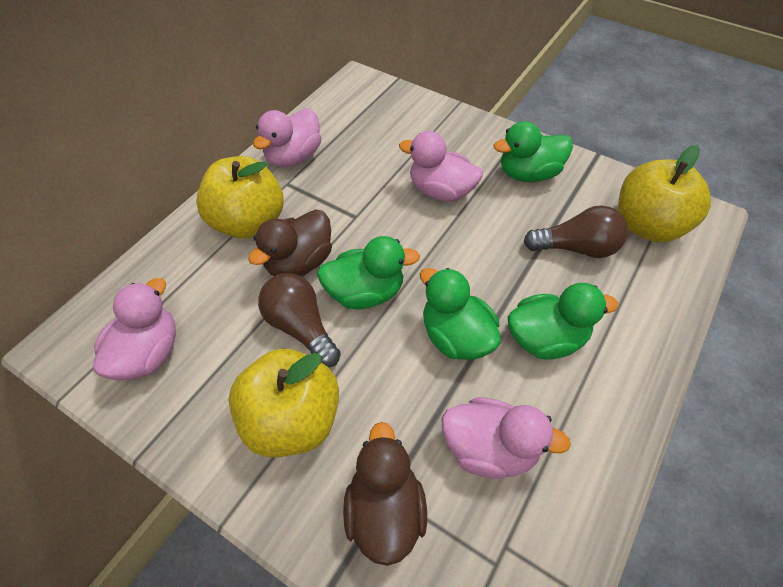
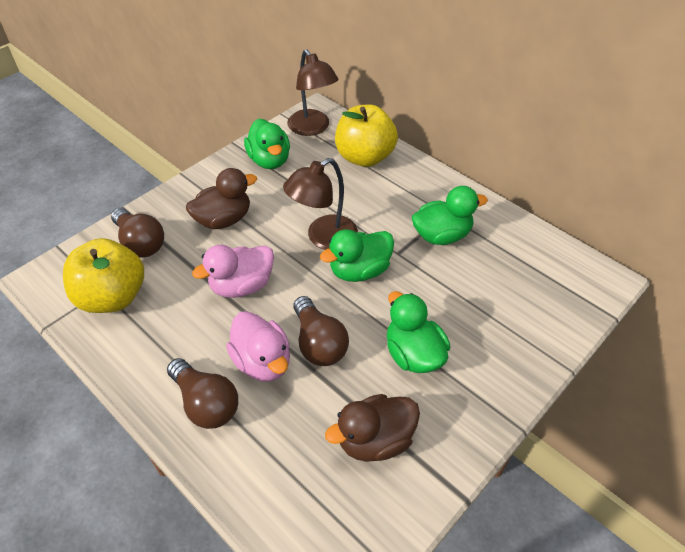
brown lamp: none = 0 -> [283,158,358,250] [287,49,339,136] = 2
brown light bulb: [258,273,341,367] [524,205,628,258] = 2 -> [111,208,164,258] [167,358,238,429] [293,296,349,366] = 3
pink duck: [93,278,176,380] [253,108,321,167] [399,131,483,201] [442,397,571,479] = 4 -> [192,245,274,298] [226,311,290,382] = 2
yellow apple: [196,156,284,239] [228,349,339,457] [618,145,711,242] = 3 -> [63,238,144,313] [335,104,398,167] = 2

